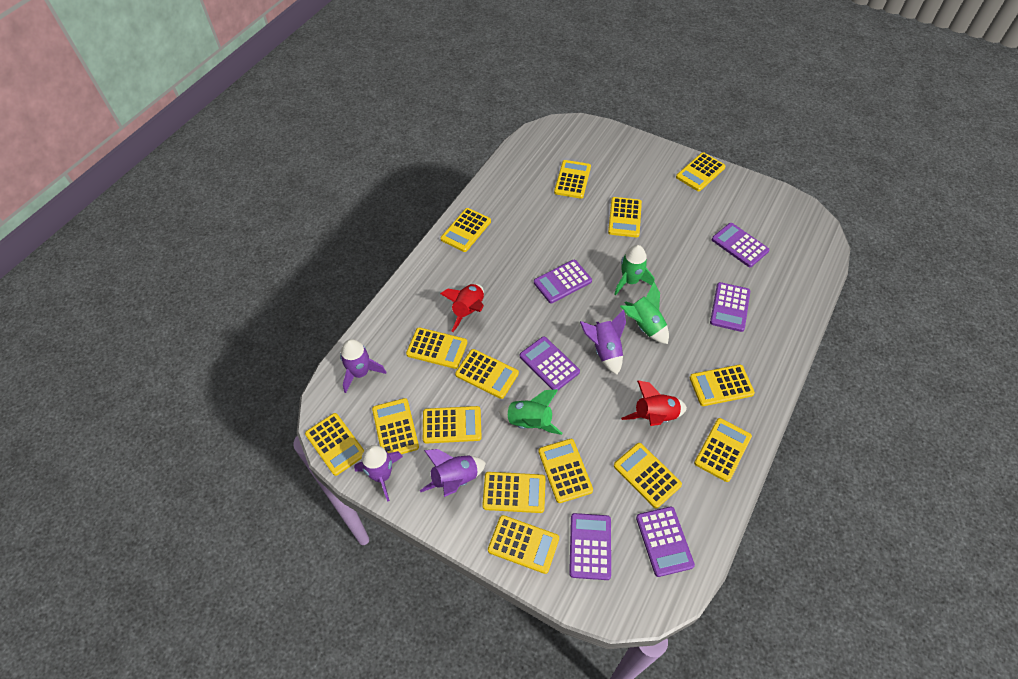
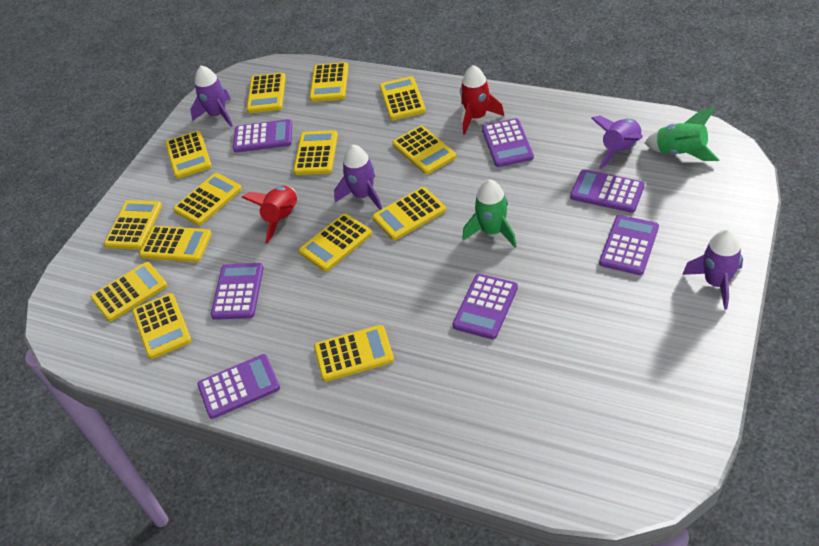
green rocket: [499,389,563,435] [614,245,654,295] [620,282,669,344] = 3 -> [462,179,517,247] [645,107,720,161] = 2
purple calculator: [520,336,580,390] [534,260,592,303] [569,513,611,580] [636,507,695,577] [710,282,750,332] [712,223,769,267] = 6 -> [197,354,280,419] [211,263,264,320] [233,119,292,153] [453,274,518,339] [482,118,534,167] [570,169,645,213] [599,215,659,275] = 7
yellow calculator: [305,413,365,476] [372,398,419,454] [406,327,467,369] [423,406,482,444] [441,208,491,252] [455,349,519,399] [482,472,545,513] [488,515,559,574] [538,439,593,503] [554,160,591,199] [608,197,642,237] [614,443,682,508] [676,152,726,191] [689,365,755,406] [694,418,752,482] = 15 -> [91,262,167,322] [104,200,162,250] [132,293,191,359] [139,226,212,262] [165,131,212,179] [173,173,242,226] [247,73,286,113] [293,130,338,175] [299,214,372,271] [310,62,348,102] [314,325,394,382] [372,187,446,240] [379,76,426,120] [392,126,456,174] = 14

